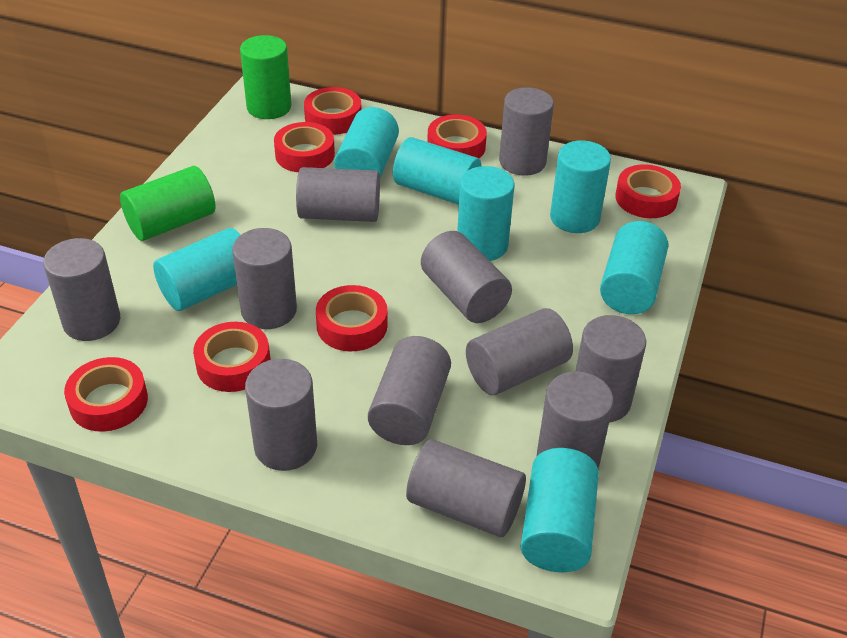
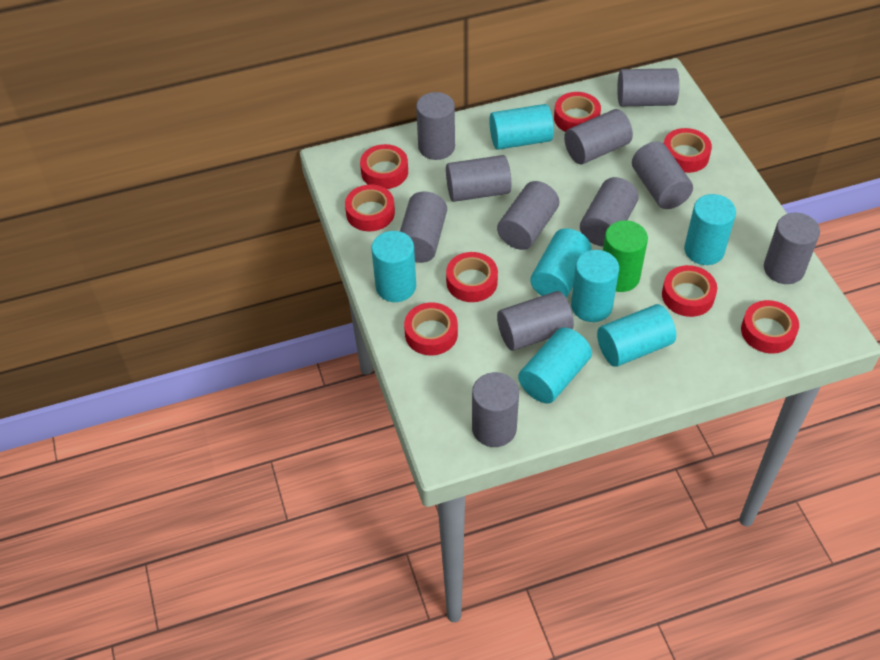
green cylinder: [120,166,215,241] [240,35,292,119] = 2 -> [603,220,648,292] = 1
red tape: [64,357,148,432] [193,322,271,392] [274,122,335,172] [304,87,361,135] [316,285,387,351] [427,115,487,158] [615,164,681,218] = 7 -> [345,185,395,231] [360,144,408,189] [404,303,458,355] [446,252,498,302] [554,92,601,132] [662,265,717,317] [664,128,712,173] [741,300,799,354] = 8

